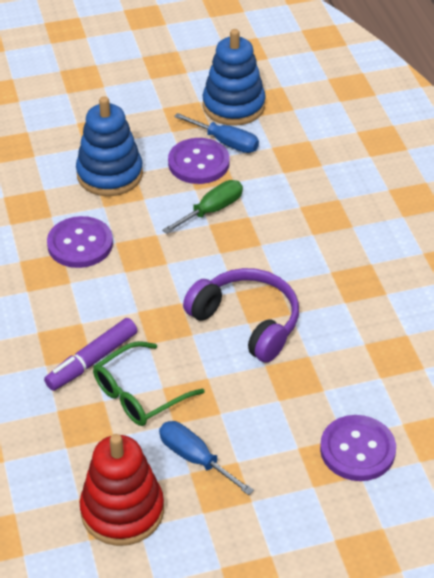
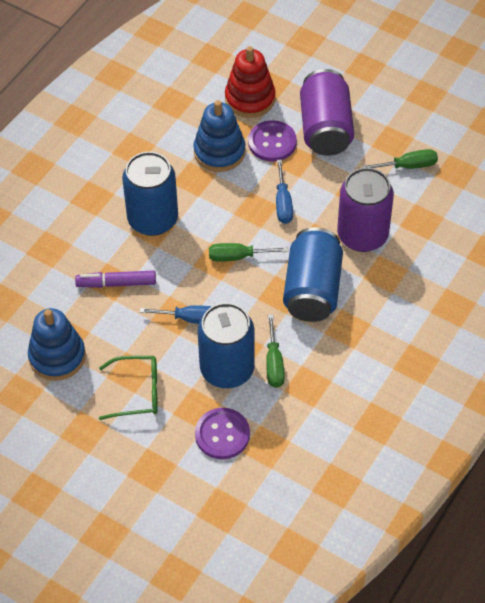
blue can: none = 0 -> [122,152,178,236] [198,303,255,388] [283,227,343,322] = 3
green screwdriver: [162,180,243,234] = 1 -> [209,243,288,262] [266,314,285,388] [362,149,438,169] = 3
purple button: [47,216,113,268] [168,138,230,184] [320,415,396,481] = 3 -> [195,408,250,459] [248,120,297,162] = 2
purple can: none = 0 -> [300,69,354,156] [337,168,394,252] = 2
purple headphones: [183,268,299,363] = 1 -> none = 0

